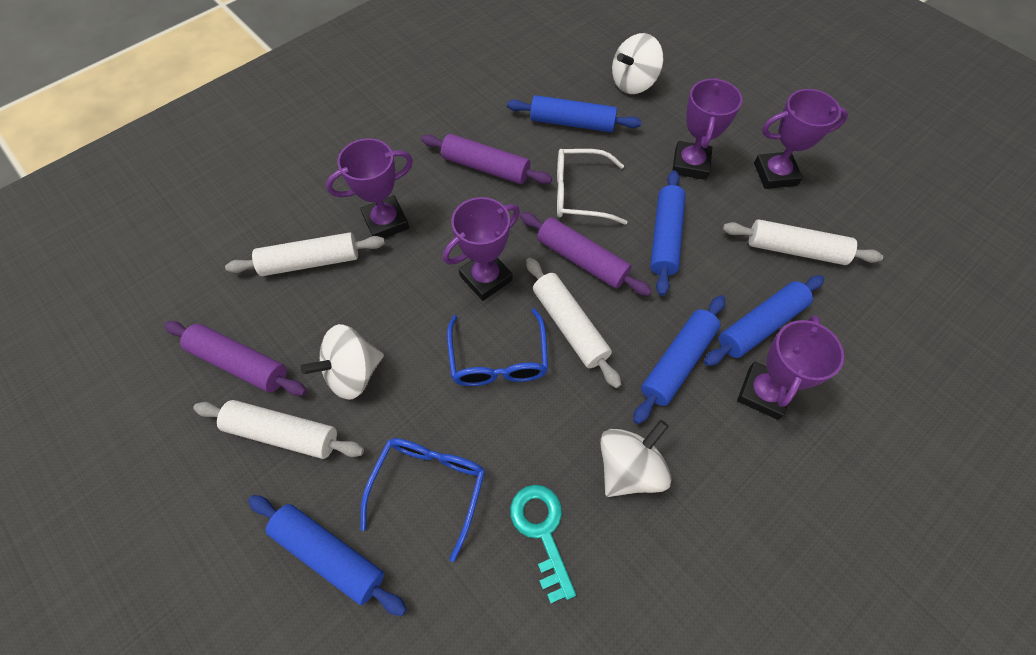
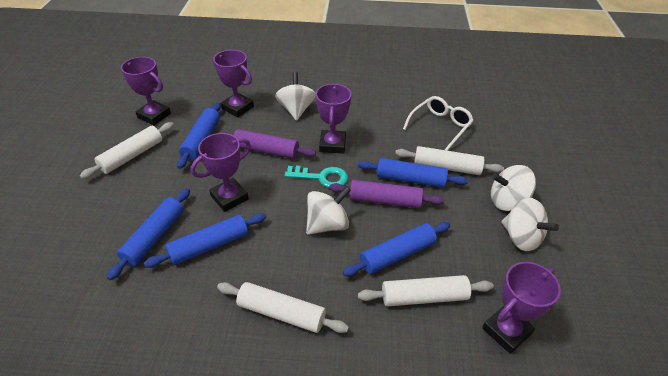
blue glasses: [361,438,485,562] [447,308,548,386] = 2 -> none = 0
purple rolling pin: [164,321,307,396] [421,134,552,184] [520,212,652,296] = 3 -> [218,129,316,159] [329,180,444,208] = 2
white spinning top: [300,324,384,400] [600,420,672,497] [612,33,663,94] = 3 -> [275,72,316,121] [306,186,351,235] [491,165,536,211] [501,198,559,251] = 4

